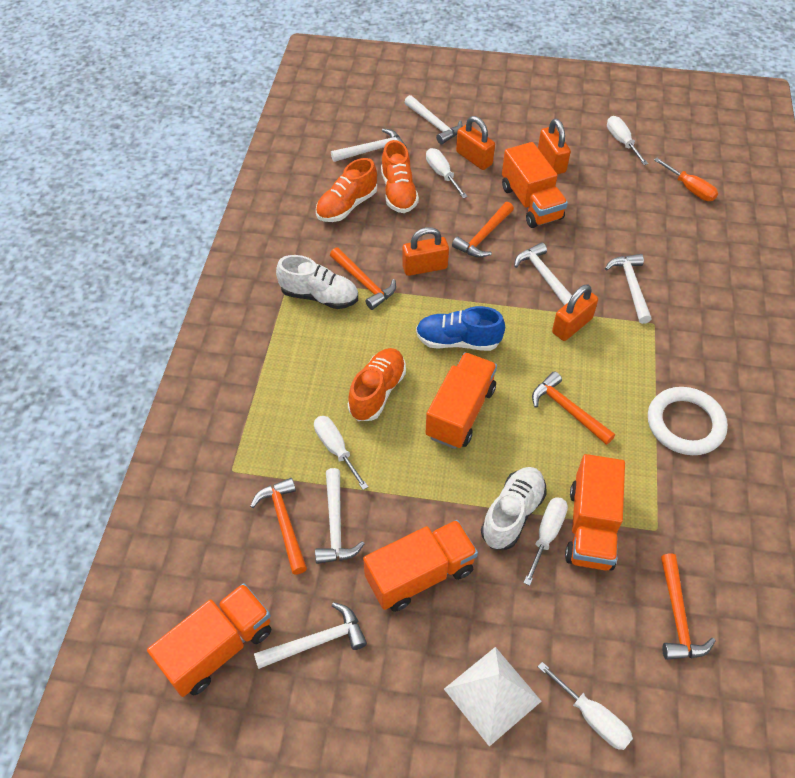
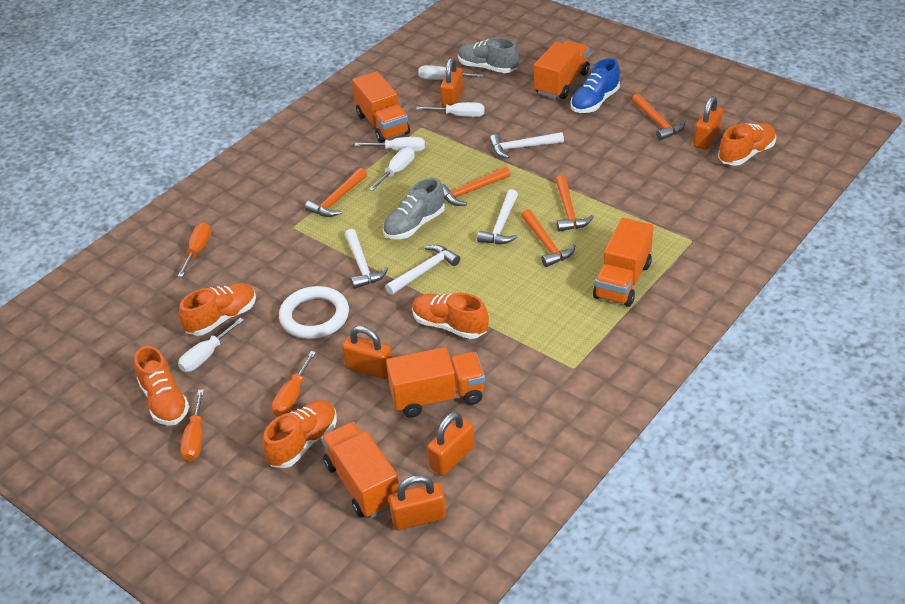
grey shoe: none = 0 -> [383,178,445,239] [458,38,519,73] = 2
orange padlock: [402,227,449,276] [456,116,495,170] [538,119,571,174] [552,284,598,341] = 4 -> [342,326,392,379] [389,475,446,530] [427,412,475,476] [440,58,464,108] [694,96,723,150] = 5
orange screwdriver: [654,158,718,201] = 1 -> [178,222,211,277] [180,390,204,462] [272,351,316,417] = 3
orange shoe: [316,158,377,222] [348,348,406,421] [381,140,419,213] = 3 -> [134,346,190,425] [179,283,256,336] [262,400,337,468] [412,293,489,339] [718,123,776,166] = 5
white hammer: [254,602,367,669] [315,468,365,564] [331,129,407,162] [405,95,463,144] [514,242,572,305] [605,254,652,324] = 6 -> [345,229,388,289] [385,245,460,295] [477,189,518,244] [489,132,564,159] = 4
white pyramid: [444,647,542,746] = 1 -> none = 0
white shoe: [276,255,358,309] [481,467,547,550] = 2 -> none = 0

